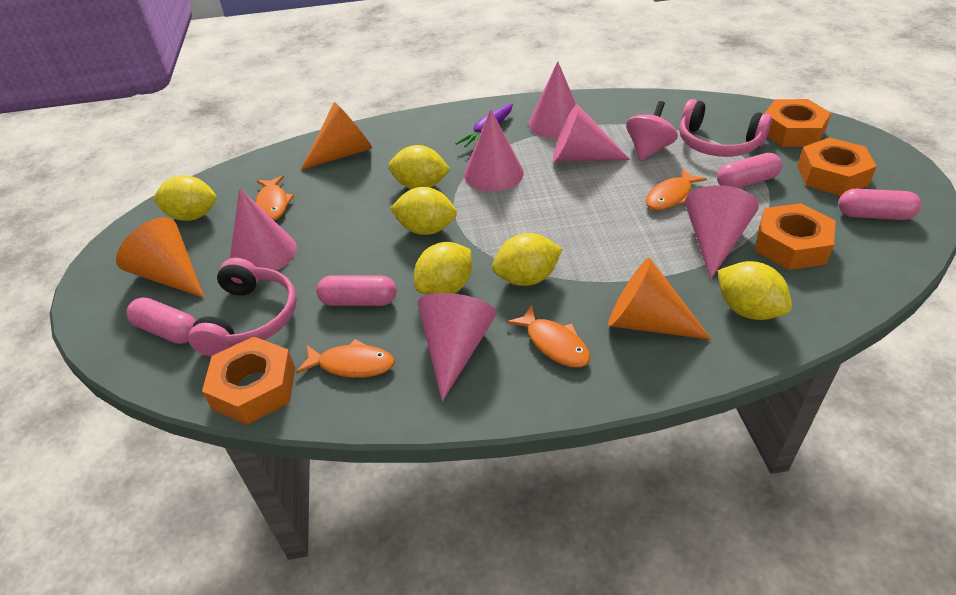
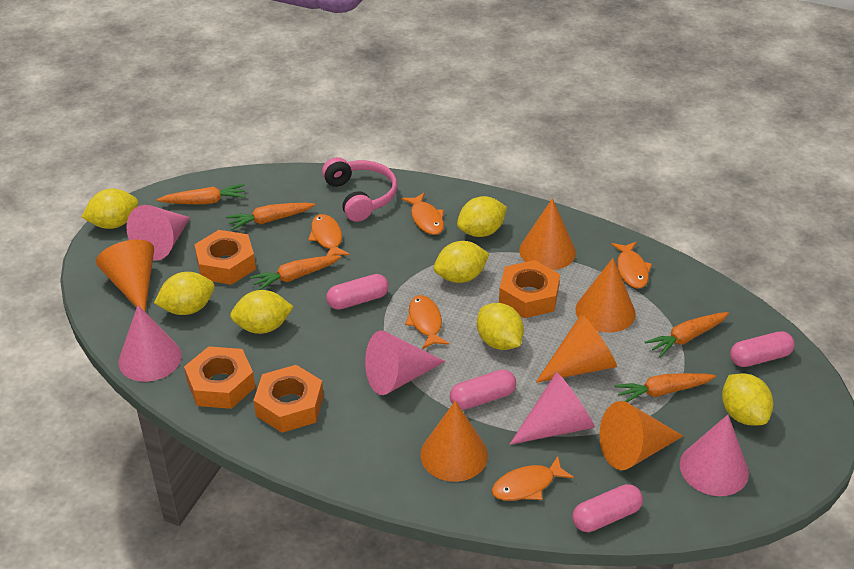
orange carrot: none = 0 -> [157,184,246,205] [226,203,315,230] [250,255,341,290] [614,373,716,402] [645,312,729,357] = 5
orange cone: [116,217,205,298] [301,102,372,170] [608,258,712,340] = 3 -> [96,240,154,311] [420,401,488,482] [519,198,576,270] [536,314,617,383] [576,258,636,333] [600,401,683,470] = 6
orange fish: [256,176,294,220] [296,339,395,378] [507,305,590,368] [646,168,707,210] = 4 -> [308,214,350,256] [402,193,444,235] [405,295,449,349] [492,456,574,501] [611,242,652,289] = 5
pink cone: [230,188,297,271] [418,293,496,401] [464,109,524,191] [529,61,576,139] [553,104,630,162] [685,185,759,280] = 6 -> [118,305,182,382] [126,205,190,261] [365,331,446,395] [509,372,595,445] [680,415,749,496] = 5
pink headphones: [188,258,297,357] [679,99,772,157] = 2 -> [322,157,397,222] = 1
pink spinning top: [626,101,678,161] = 1 -> none = 0
purple carrot: [455,103,513,150] = 1 -> none = 0
yellow lemon: [153,175,217,221] [388,145,451,189] [390,187,457,235] [414,242,472,295] [492,233,562,286] [718,261,792,320] = 6 -> [82,188,138,229] [154,272,215,315] [230,290,294,334] [434,241,489,283] [457,196,507,237] [477,303,524,350] [722,373,773,426] = 7

